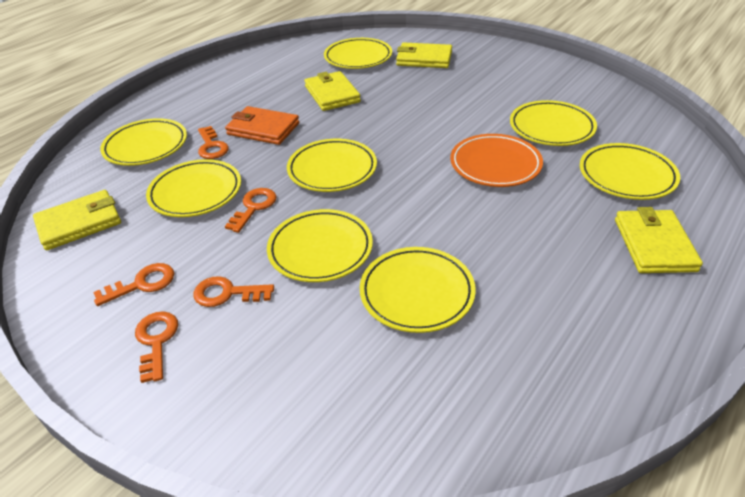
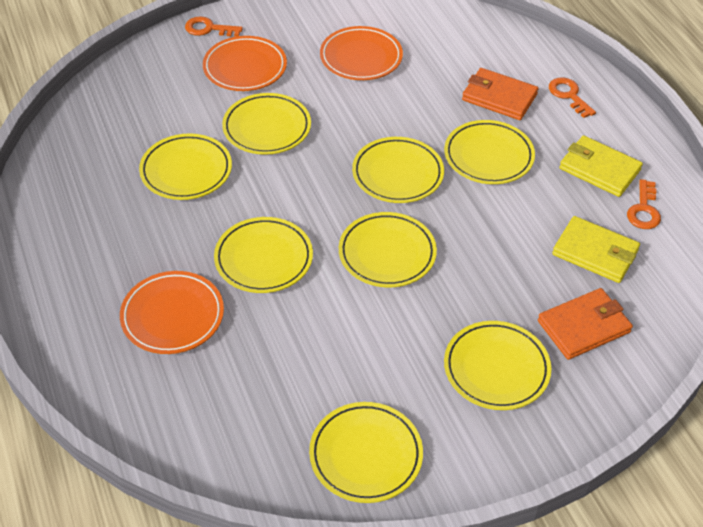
orange key: [93,263,174,306] [135,311,178,383] [193,276,274,307] [198,126,229,159] [225,188,277,233] = 5 -> [185,16,243,37] [549,78,596,118] [627,179,661,229] = 3
orange plate: [450,134,543,187] = 1 -> [120,271,224,354] [203,36,287,91] [320,26,403,80] = 3
orange wallet: [225,106,299,145] = 1 -> [462,68,538,120] [538,288,633,360] = 2
yellow wallet: [33,190,121,250] [305,71,361,111] [396,42,452,68] [615,207,703,273] = 4 -> [552,216,640,283] [559,135,643,197] = 2

